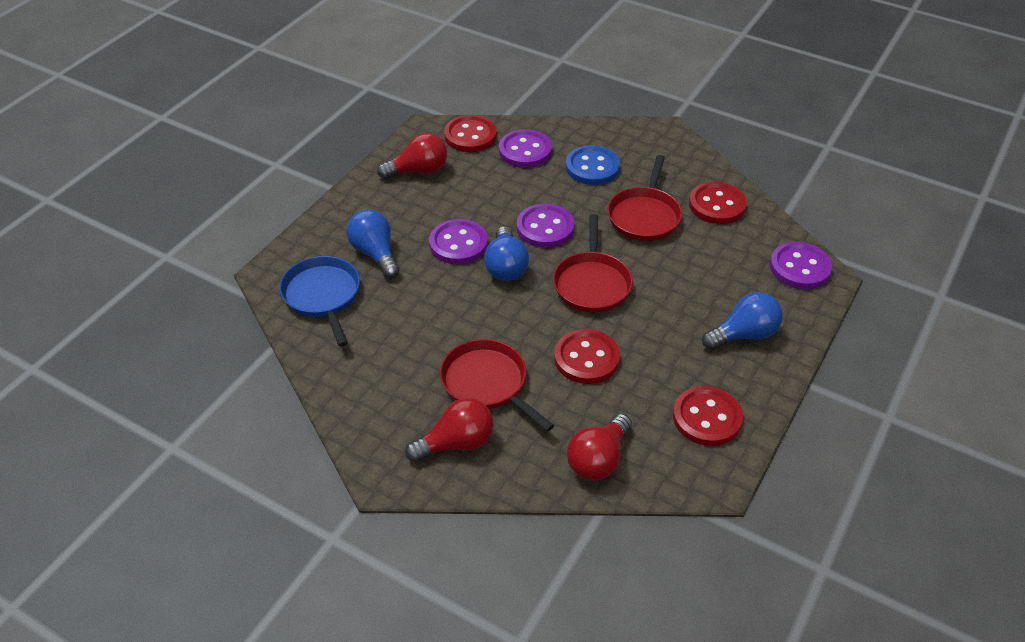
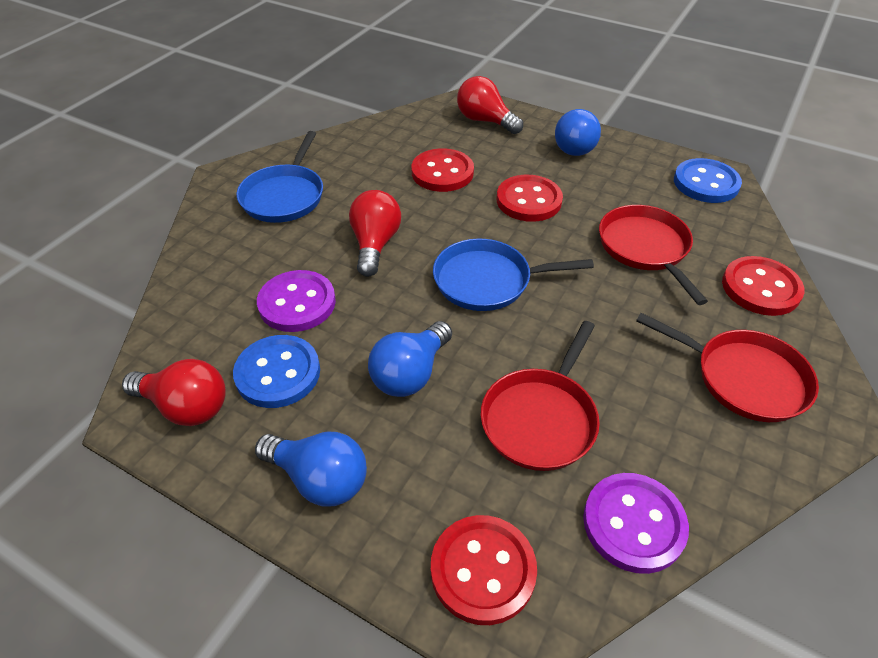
blue button: [566,145,620,185] = 1 -> [233,335,320,408] [674,158,742,203] = 2
blue pan: [279,256,360,347] = 1 -> [237,131,323,223] [433,239,594,311] = 2
purple button: [429,219,488,264] [499,129,552,168] [517,204,574,248] [770,242,832,289] = 4 -> [257,270,336,332] [583,473,689,574] = 2

